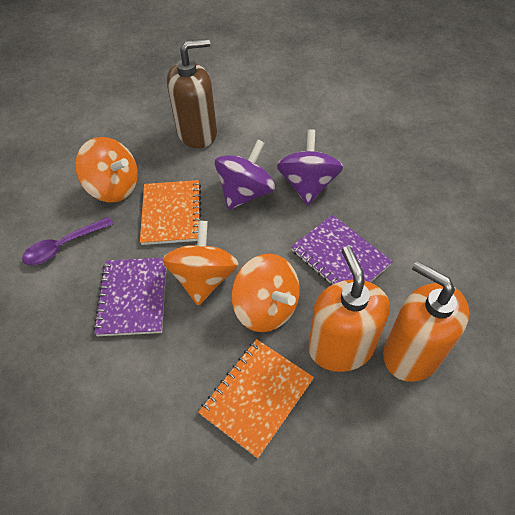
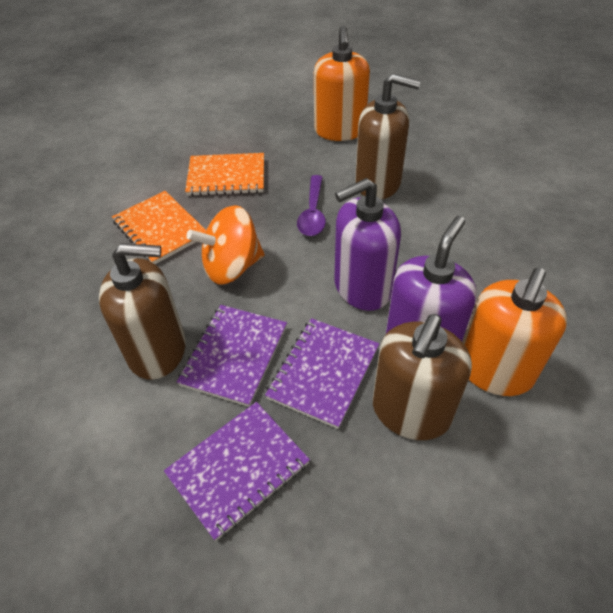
brown soap dispenser: [167,39,217,148] = 1 -> [99,243,186,380] [355,73,421,199] [373,314,472,440] = 3
orange spinning top: [75,137,138,203] [162,220,239,306] [231,254,300,332] = 3 -> [186,205,264,284] = 1
purple notebook: [93,258,166,336] [291,215,393,285] = 2 -> [164,402,310,541] [177,305,287,407] [265,318,379,429] = 3
purple soap dispenser: none = 0 -> [335,178,401,311] [386,216,477,341] = 2
purple spinning top: [215,140,275,210] [277,129,343,206] = 2 -> none = 0

